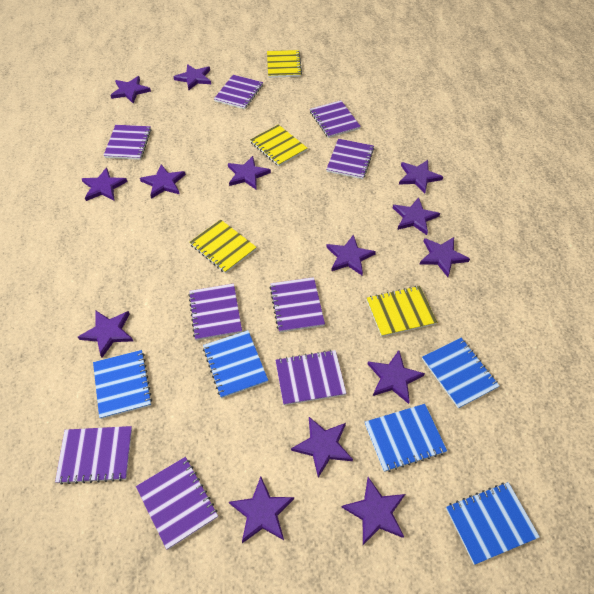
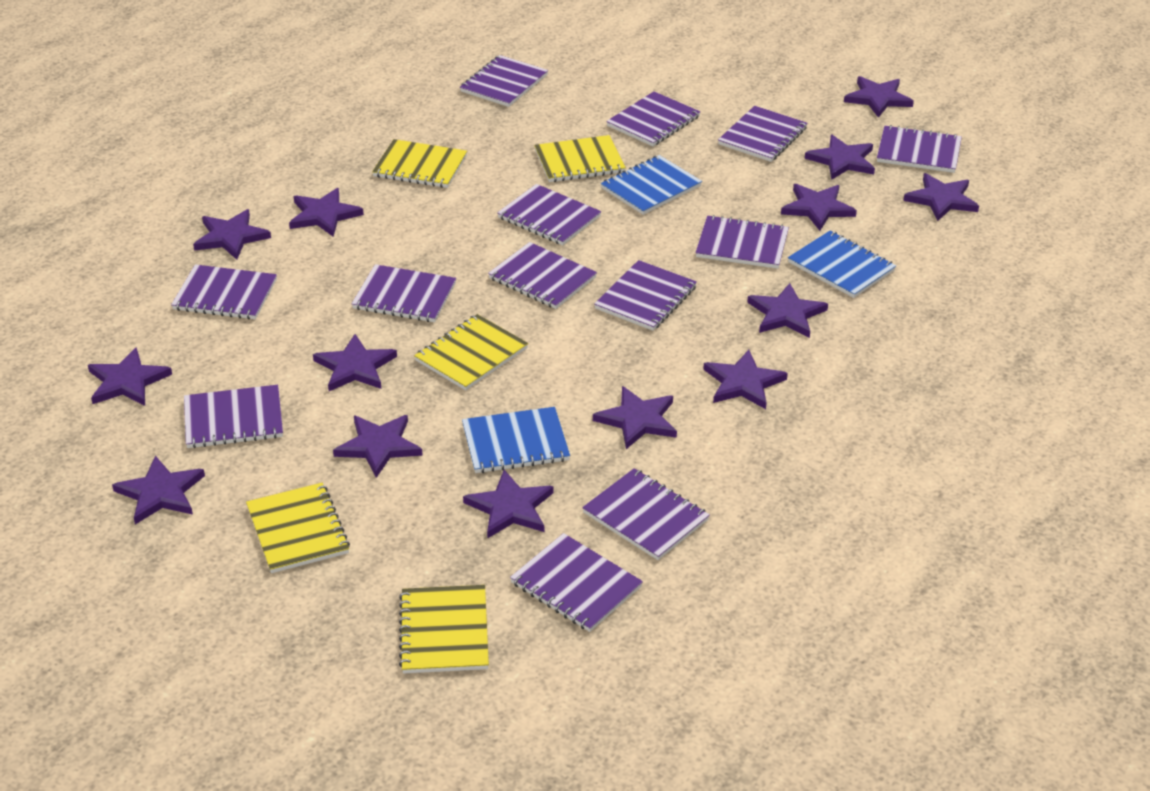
blue notebook: [93,350,152,419] [203,330,268,398] [365,404,447,472] [422,338,499,409] [446,482,540,565] = 5 -> [462,407,570,473] [601,155,702,215] [788,231,896,298] = 3
purple notebook: [55,426,132,485] [103,125,151,160] [136,457,218,550] [188,284,242,341] [214,75,263,109] [270,277,325,333] [275,350,346,405] [310,100,361,138] [326,139,374,179] = 9 -> [171,264,277,319] [184,385,283,448] [352,264,456,322] [460,55,548,107] [488,242,597,309] [497,184,601,245] [510,533,643,632] [582,468,710,560] [594,260,697,331] [606,91,700,146] [695,215,789,269] [718,106,807,162] [877,125,962,173] = 13
yellow notebook: [189,220,257,273] [250,125,307,166] [267,50,302,78] [367,286,437,337] = 4 -> [246,483,350,573] [372,139,467,188] [399,585,489,673] [414,314,528,390] [534,135,626,182] = 5

